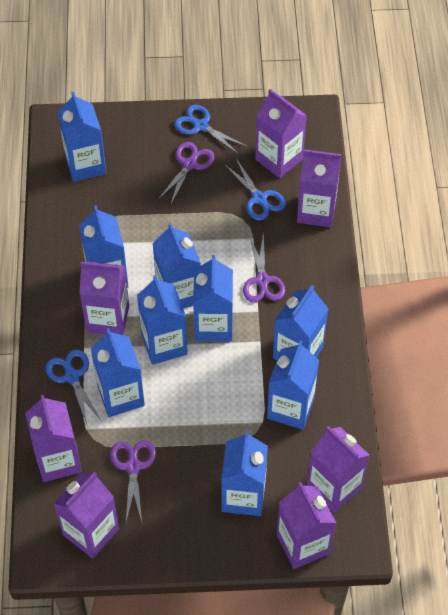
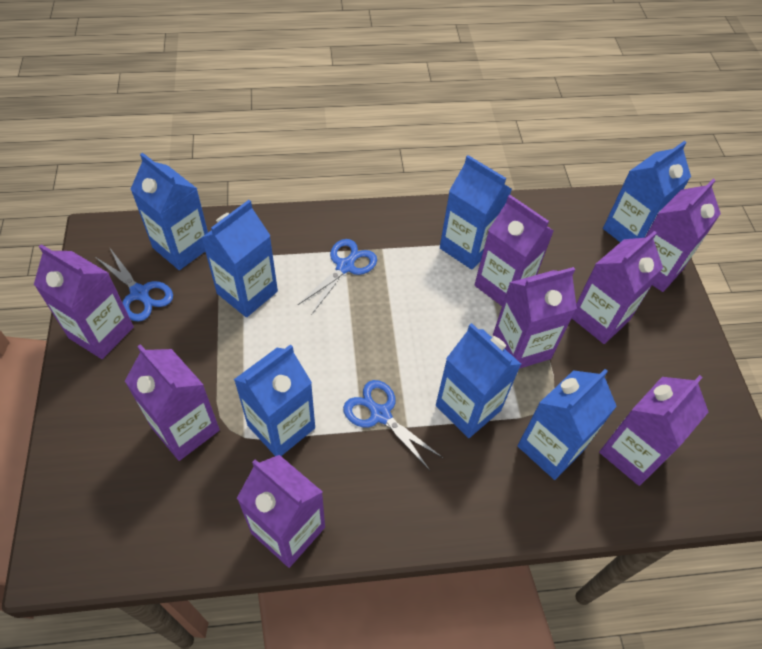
blue carton: [58,91,107,182] [79,205,129,288] [91,328,145,417] [137,275,188,365] [153,223,201,308] [193,255,233,342] [221,431,268,516] [267,341,319,429] [273,285,329,360] = 9 -> [131,153,208,270] [202,200,278,317] [234,344,315,456] [436,323,521,438] [440,155,512,269] [518,369,617,480] [603,141,691,242] = 7
purple carton: [25,394,82,482] [54,472,119,558] [79,261,129,335] [255,89,307,178] [277,482,336,569] [297,149,341,227] [307,426,370,513] = 7 -> [34,244,134,359] [125,344,220,461] [237,455,325,568] [474,195,554,306] [493,267,577,369] [572,231,663,344] [599,375,708,486] [645,179,721,292] = 8
purple scissors: [110,440,156,522] [158,142,215,206] [243,234,285,303] = 3 -> none = 0

